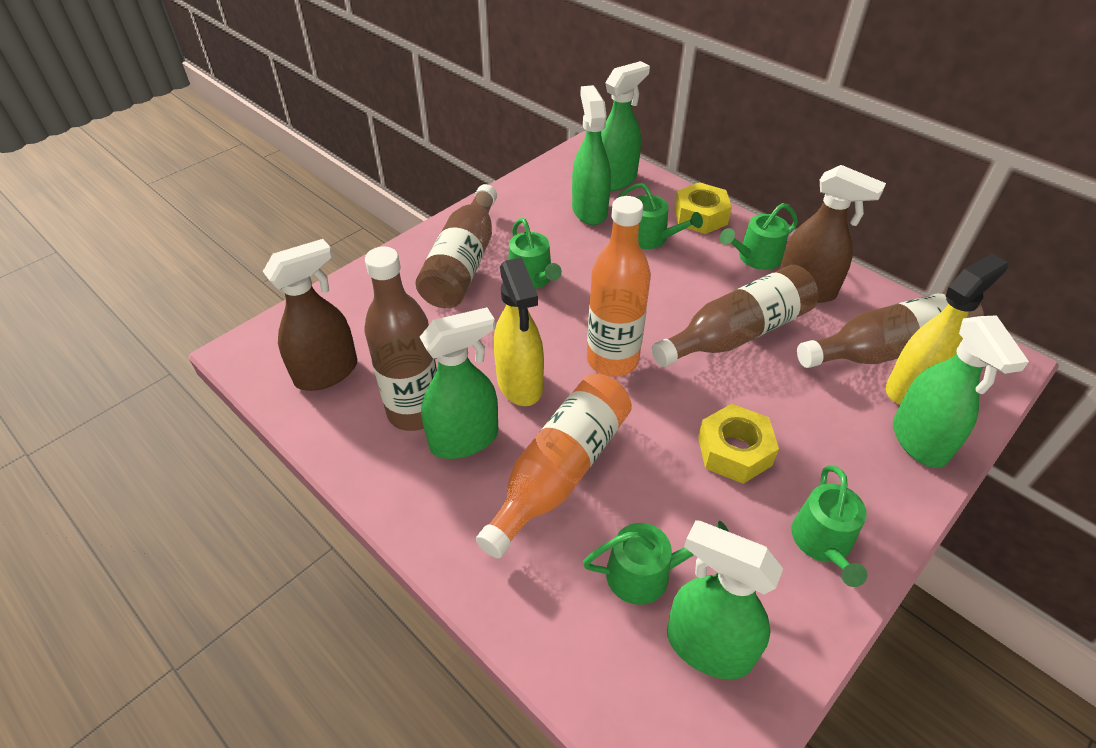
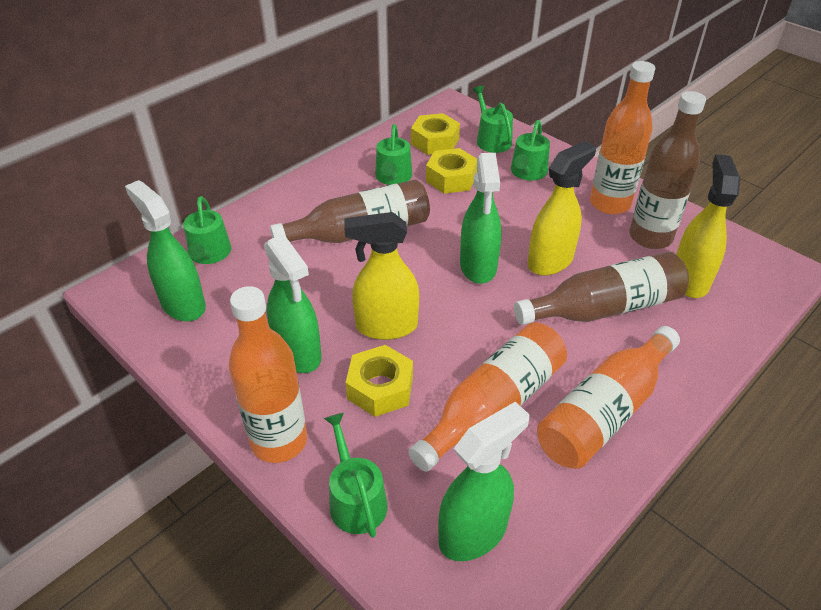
brown bottle: [364,247,437,431] [415,184,497,308] [652,265,818,367] [797,291,984,368] = 4 -> [270,179,430,243] [514,252,689,325] [629,91,706,249] = 3
brown spray bottle: [263,239,357,391] [780,165,886,303] = 2 -> none = 0
green spray bottle: [420,307,498,459] [572,85,611,225] [601,61,650,191] [667,520,783,679] [893,315,1029,468] = 5 -> [125,180,206,321] [264,234,322,373] [438,402,529,561] [460,153,502,284] = 4
orange bottle: [476,374,632,558] [587,196,651,377] = 2 -> [229,286,307,463] [408,322,567,472] [537,326,680,469] [590,61,655,214] = 4
yellow nut: [674,182,732,234] [698,404,779,484] = 2 -> [346,345,413,417] [411,113,460,155] [426,148,477,194] = 3
yellow spray bottle: [494,257,544,406] [886,254,1008,405] = 2 -> [344,212,419,340] [528,141,596,276] [676,154,741,298] = 3

